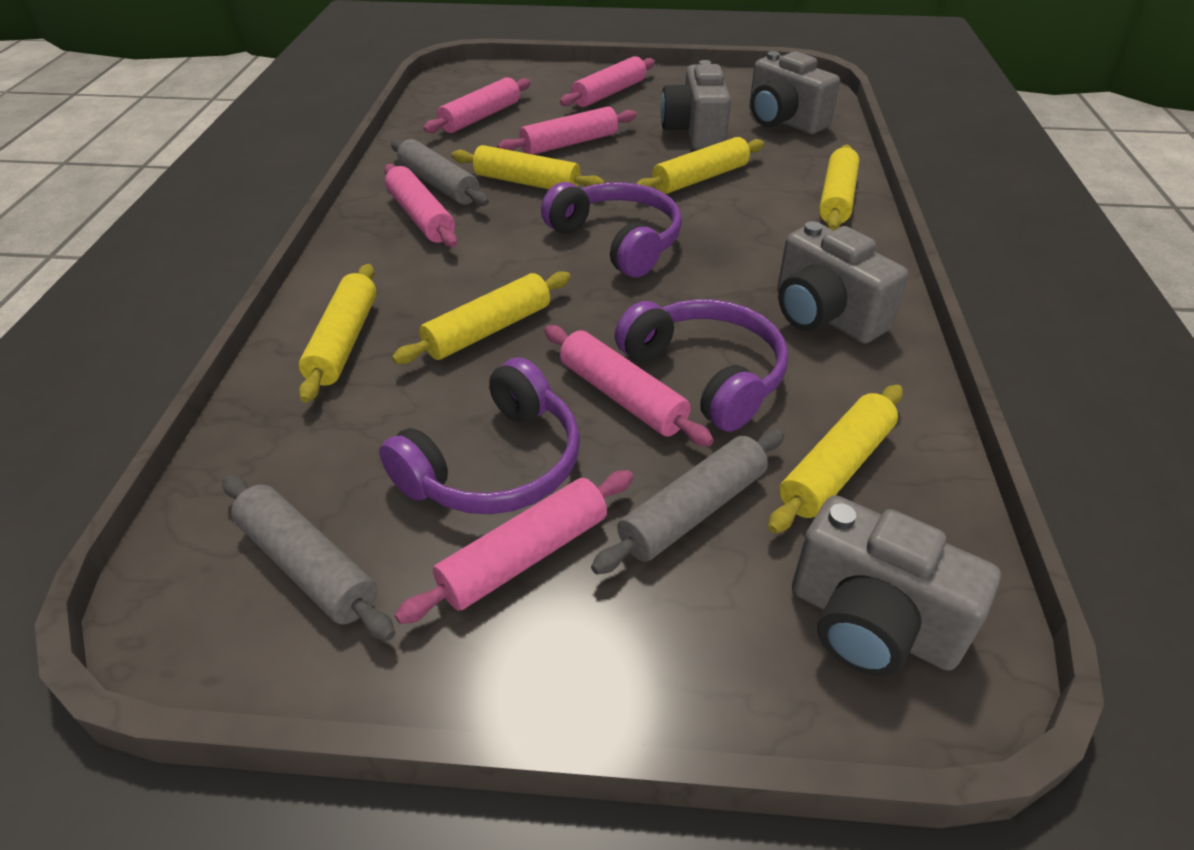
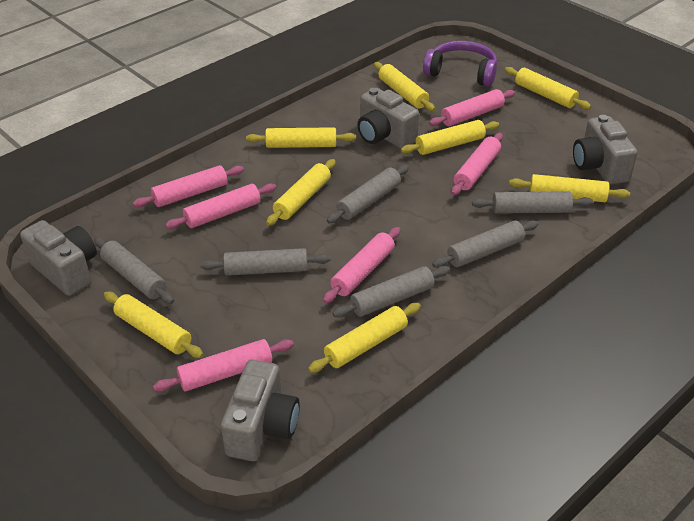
grey rolling pin: [222,475,395,641] [391,139,489,206] [591,429,784,575] = 3 -> [94,237,174,304] [200,248,331,276] [327,165,409,223] [333,266,450,318] [432,220,538,268] [472,191,593,214] = 6
purple headphones: [379,357,580,514] [541,182,682,277] [615,299,788,432] = 3 -> [423,41,497,87] = 1
yellow rolling pin: [299,264,377,403] [392,271,571,364] [451,145,605,189] [636,137,764,194] [768,385,903,533] [819,145,859,230] = 6 -> [104,292,203,358] [246,127,356,148] [266,159,336,226] [308,303,421,373] [374,62,435,111] [401,120,499,155] [505,67,591,109] [509,174,630,202] = 8

